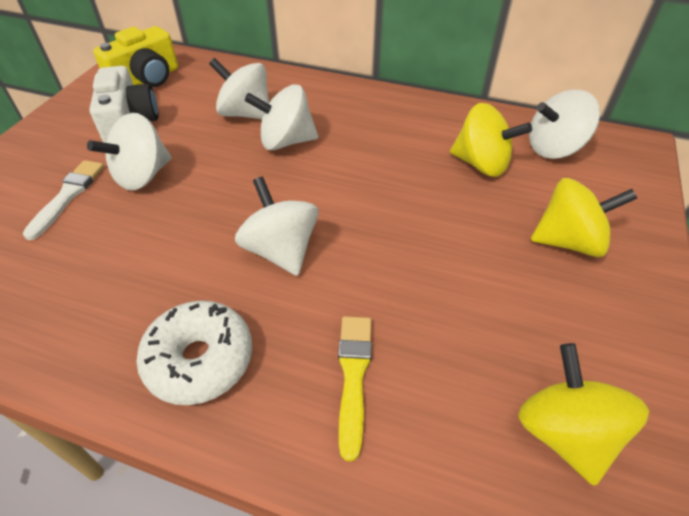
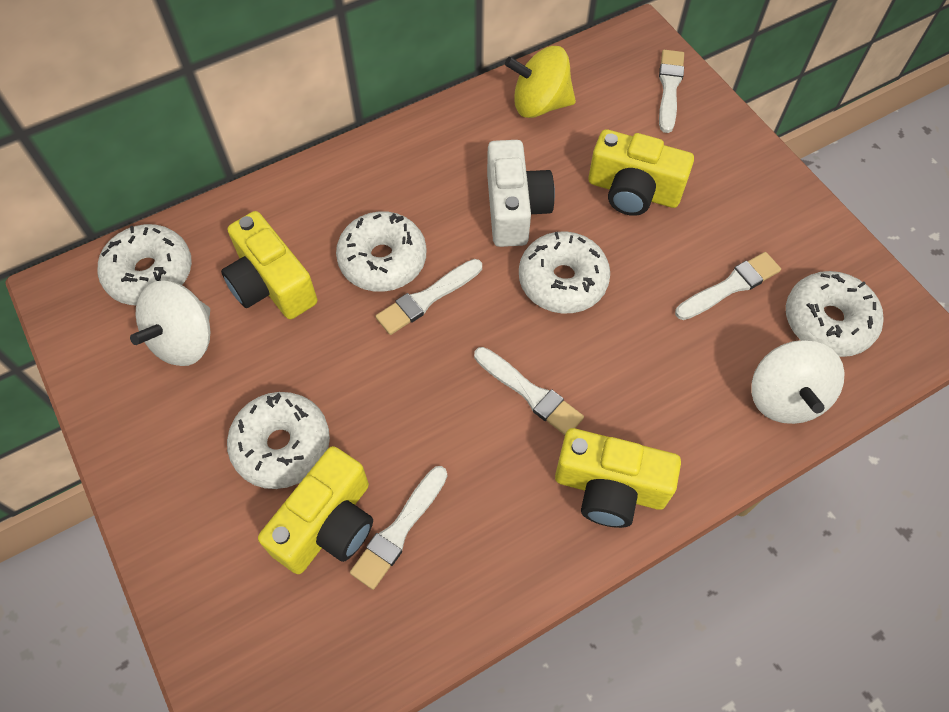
white brush: [23,160,104,240] = 1 -> [350,466,447,590] [375,259,482,335] [474,347,584,435] [659,50,684,133] [675,252,781,320] = 5
white donut: [136,301,252,405] = 1 -> [98,224,192,305] [227,392,330,489] [336,211,427,292] [519,231,610,314] [786,271,883,357] = 5
white spinning top: [87,113,172,191] [209,58,269,119] [235,177,318,276] [244,84,318,150] [529,90,600,159] = 5 -> [130,280,210,366] [752,340,845,424] = 2
yellow brush: [338,316,372,461] = 1 -> none = 0
yellow camera: [93,26,178,87] = 1 -> [221,211,318,319] [258,446,373,574] [555,428,681,528] [589,129,694,216] = 4
yellow spinning top: [450,103,532,177] [518,343,649,486] [531,178,637,257] = 3 -> [505,46,576,118] = 1

